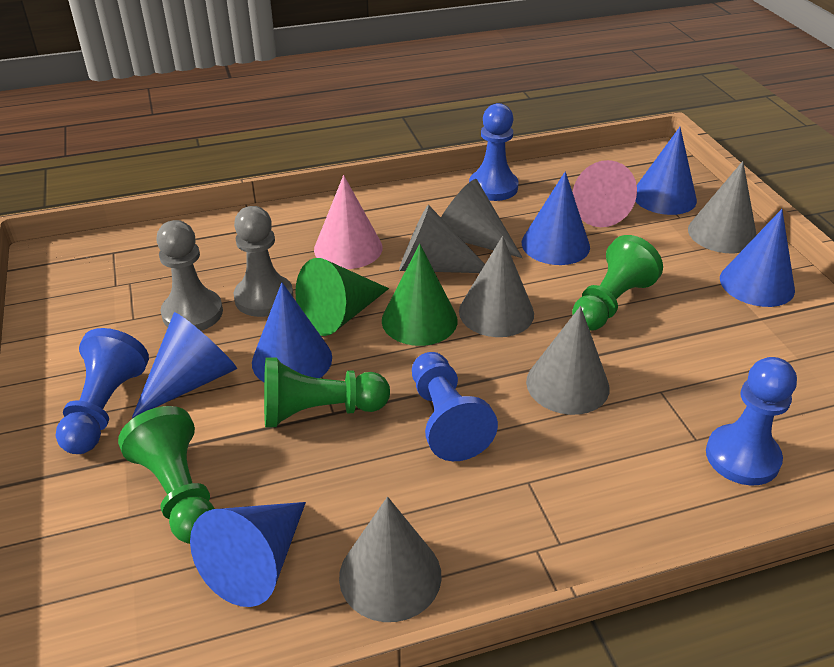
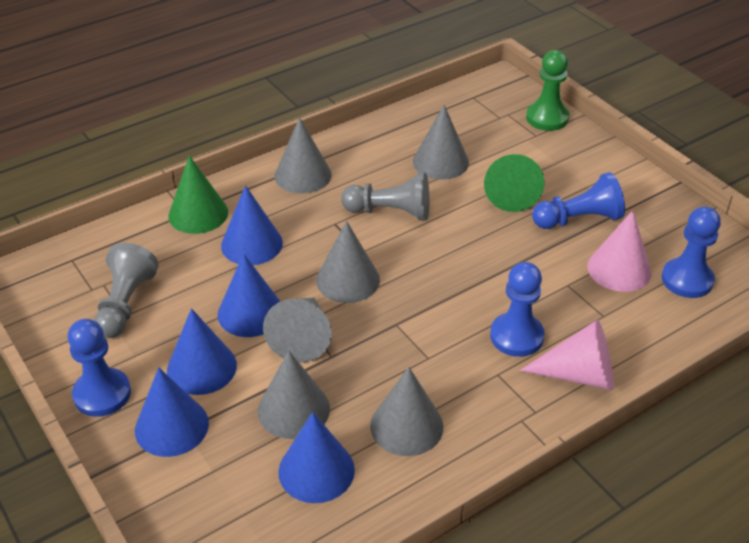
blue cone: [132,312,237,418] [190,502,306,607] [252,282,332,382] [522,171,590,265] [635,127,697,215] [720,209,795,307] = 6 -> [135,368,209,457] [167,308,237,395] [217,253,280,337] [221,185,283,265] [278,412,355,503] = 5
green pawn: [118,406,215,544] [264,357,390,427] [572,235,663,331] = 3 -> [526,50,569,131] = 1

